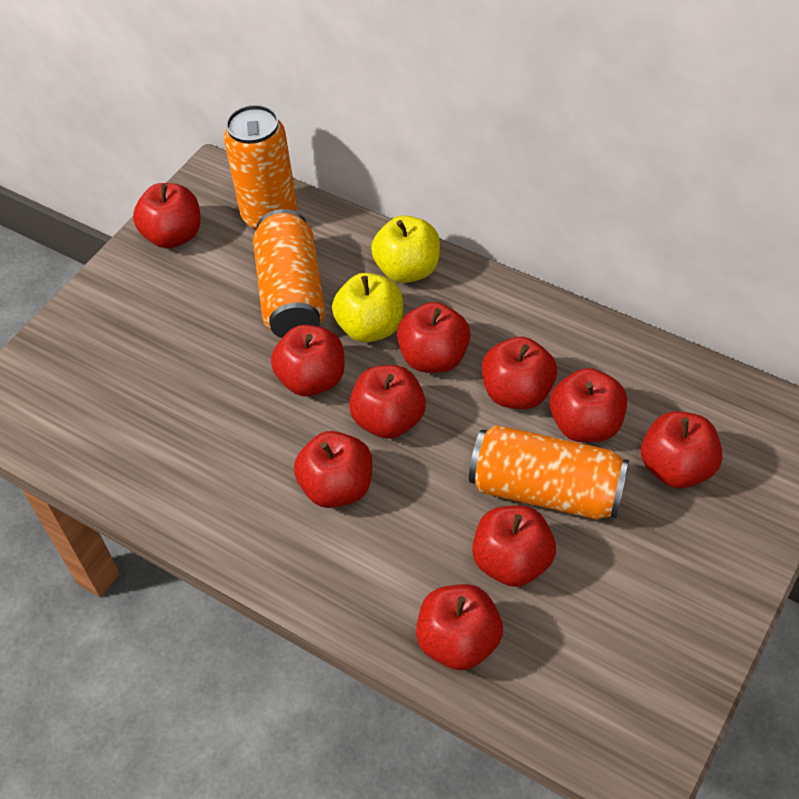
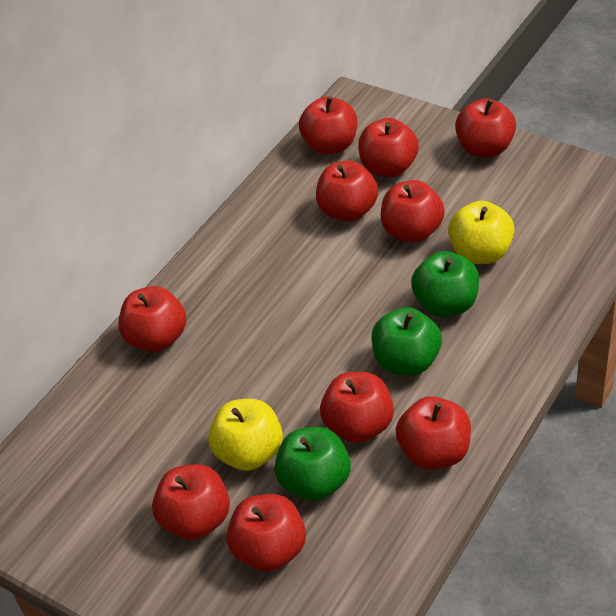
green apple: none = 0 -> [274,427,351,501] [371,307,442,376] [411,251,479,317] = 3
orange can: [224,105,297,230] [253,209,325,338] [469,425,629,520] = 3 -> none = 0

